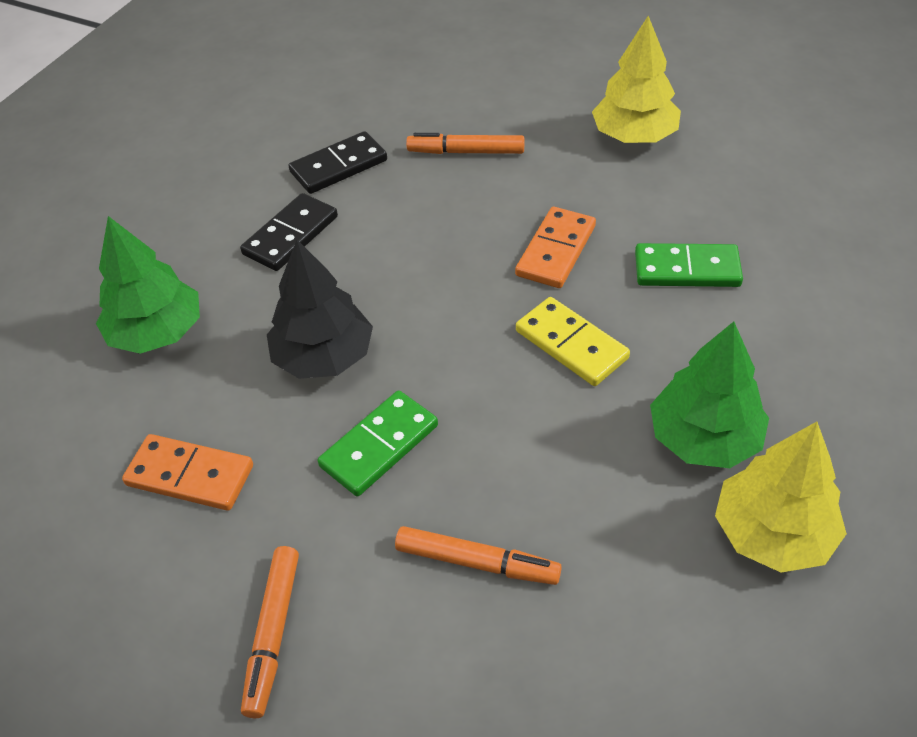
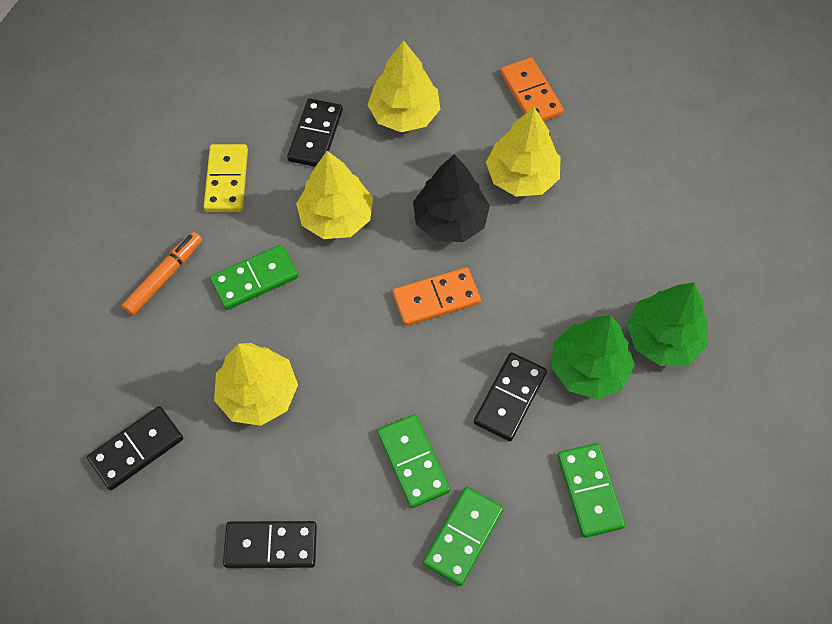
black domino: [240,193,338,271] [289,131,387,194] = 2 -> [87,406,183,490] [223,521,317,568] [287,99,343,167] [474,352,547,441] = 4
green domino: [318,391,438,496] [635,243,743,287] = 2 -> [210,245,298,310] [377,414,450,508] [423,487,504,586] [557,443,625,538] = 4
orange marker: [241,546,299,718] [395,526,562,585] [406,133,524,154] = 3 -> [122,232,202,315] = 1
yellow tree: [592,16,681,143] [715,422,847,573] = 2 -> [214,343,298,426] [296,151,373,239] [368,40,440,132] [486,107,561,197] = 4

